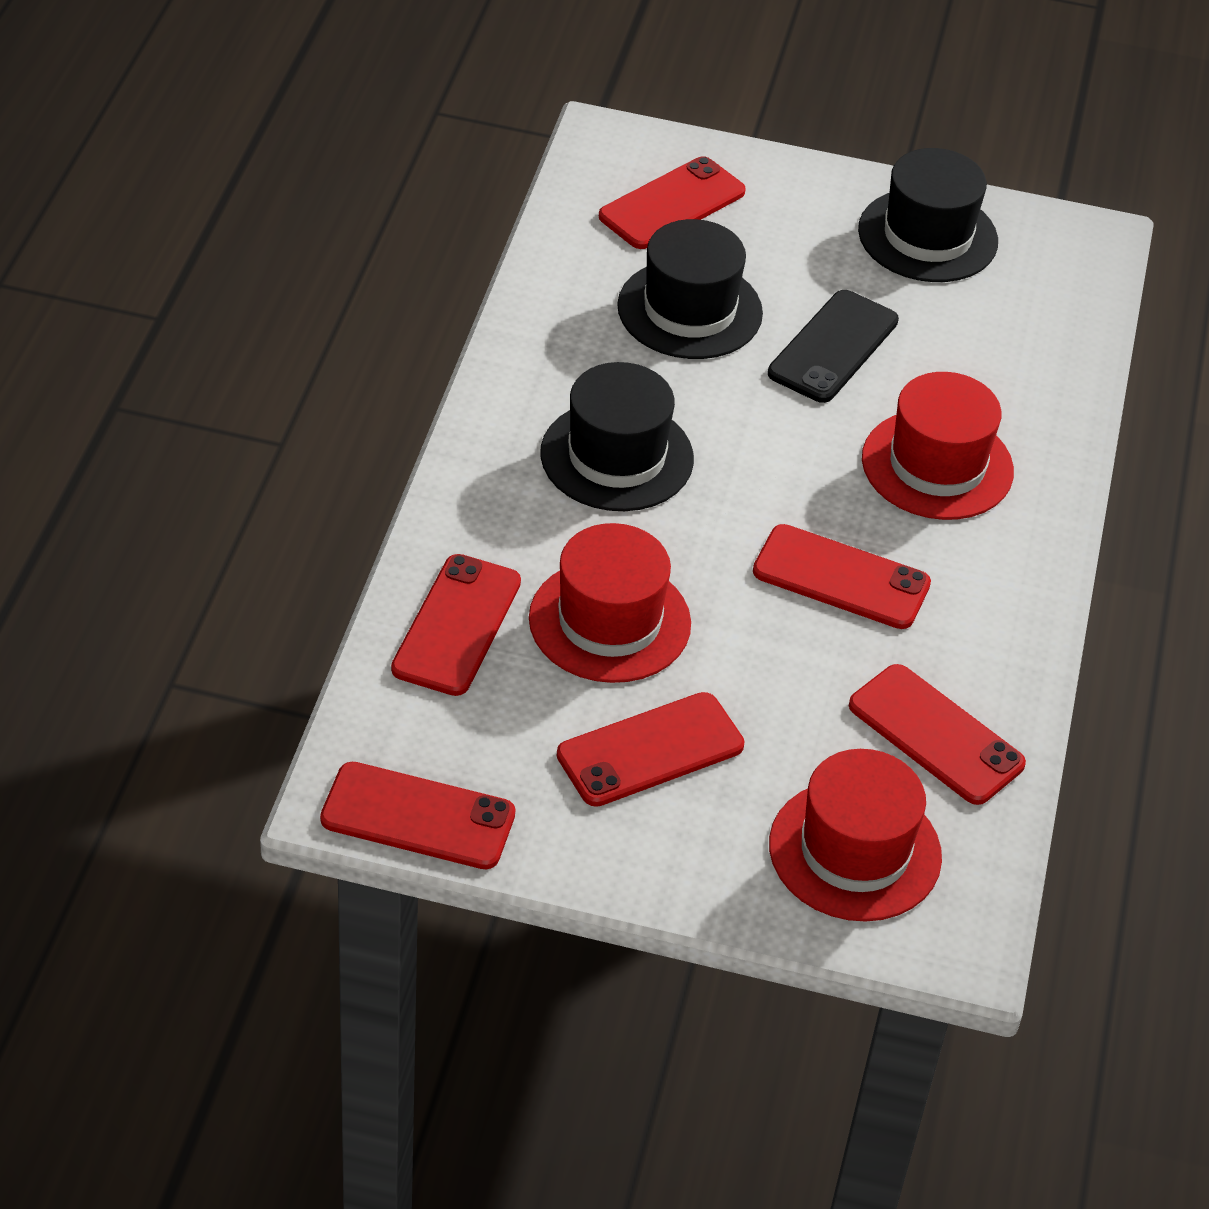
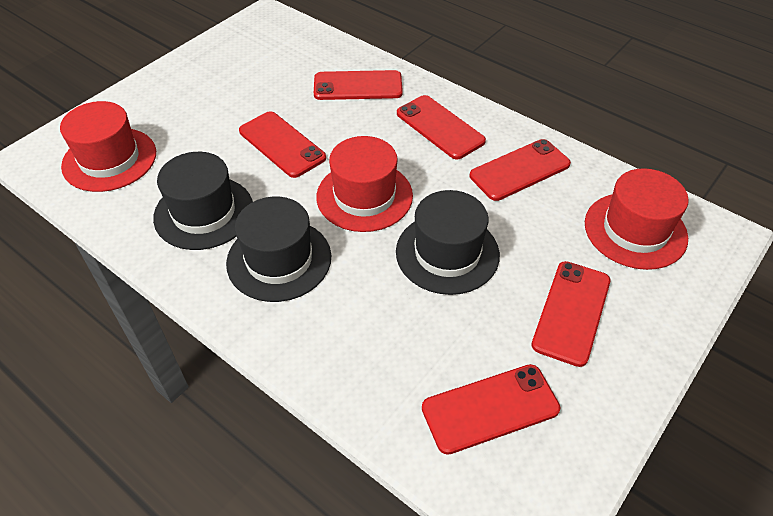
black phone: [768,290,899,403] = 1 -> none = 0

